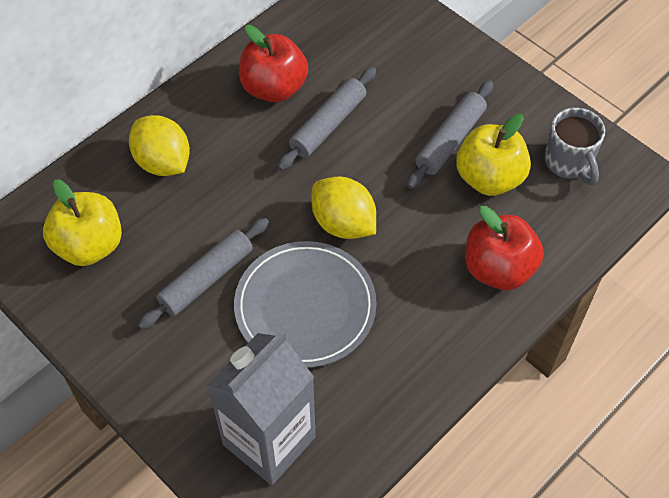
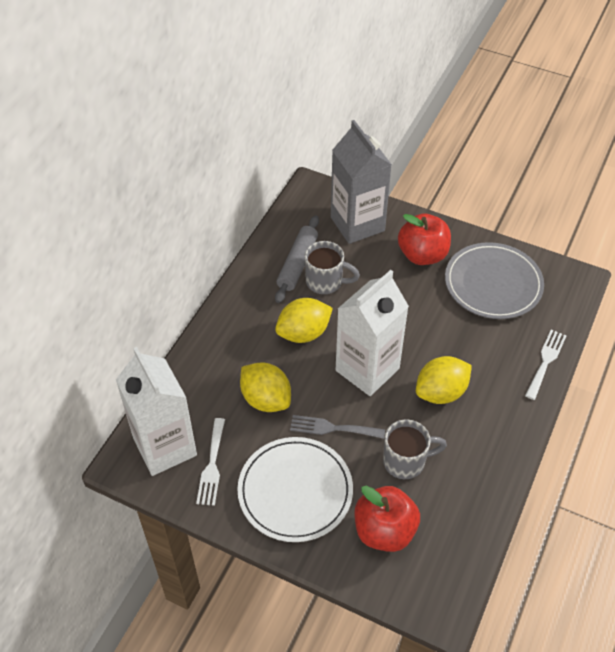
grey fork: none = 0 -> [290,415,385,439] = 1
grey mug: [545,108,605,186] = 1 -> [305,241,360,294] [383,419,447,479] = 2
grey rolling pin: [138,218,269,330] [277,67,376,171] [407,80,494,189] = 3 -> [275,215,319,303] = 1
white carton: none = 0 -> [116,347,197,476] [336,270,409,396] = 2
white fork: none = 0 -> [196,418,225,506] [525,330,567,400] = 2
white plate: none = 0 -> [237,437,353,542] = 1
yellow apple: [43,179,122,266] [456,114,531,196] = 2 -> none = 0
yellow lemon: [129,115,190,176] [311,177,376,239] = 2 -> [240,362,291,412] [275,298,333,343] [416,356,472,404] = 3

